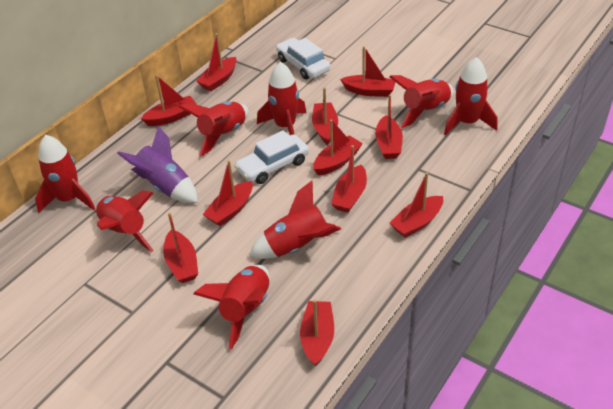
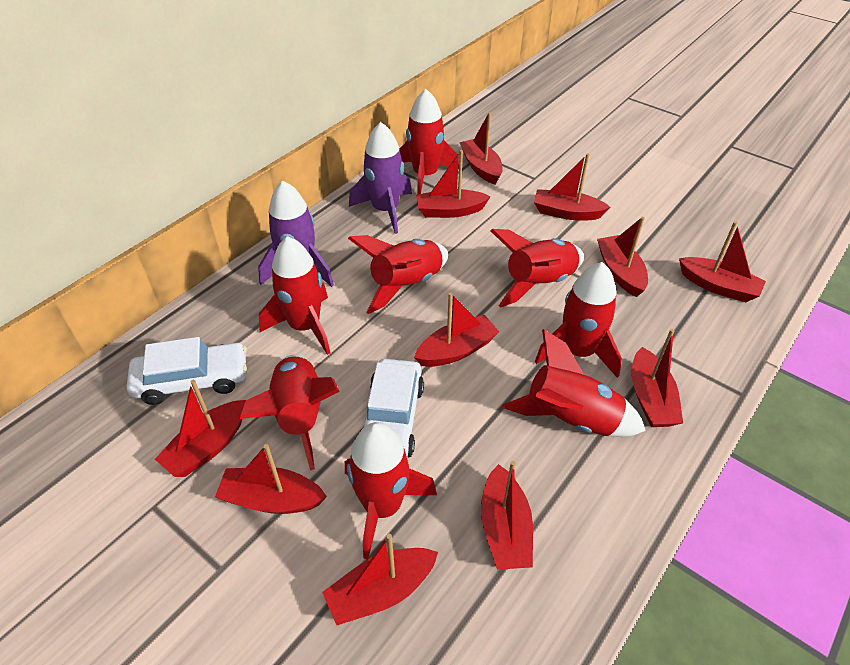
purple rocket: [117,126,198,203] = 1 -> [258,181,334,287] [349,122,412,234] = 2

